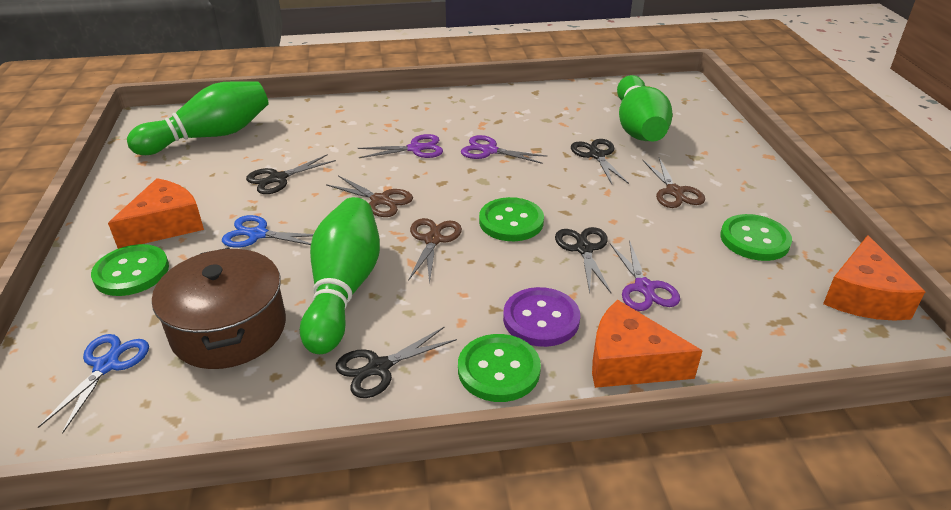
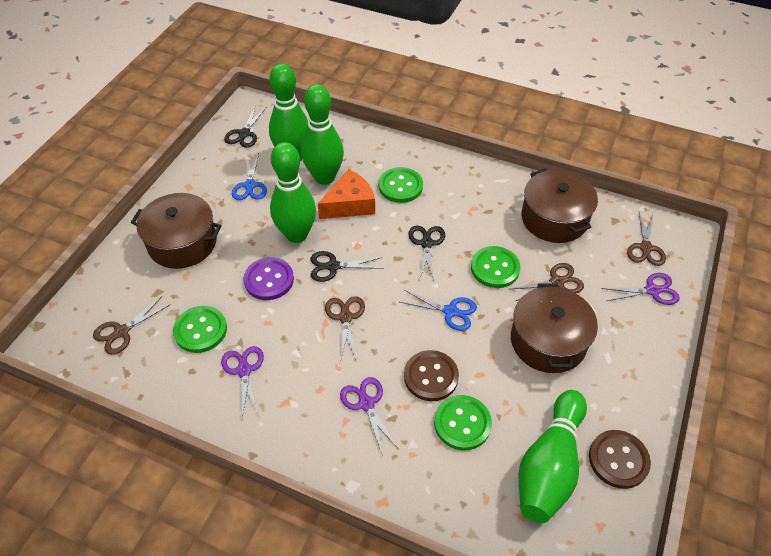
black scissors: [246,154,336,194] [336,326,457,398] [555,227,611,293] [571,139,629,184] = 4 -> [224,107,267,148] [311,251,383,282] [408,226,445,281] = 3
brown button: none = 0 -> [404,350,459,401] [589,430,651,489] = 2
brown pot: [152,248,286,369] = 1 -> [131,193,222,269] [511,283,598,373] [521,168,598,243] = 3
brown scissors: [326,175,413,217] [408,218,462,284] [642,158,705,208] = 3 -> [93,296,171,355] [325,296,365,362] [511,263,584,301] [627,212,666,266] = 4
green bowling pin: [127,81,269,155] [300,197,380,354] [617,75,673,141] = 3 -> [269,64,308,161] [270,142,316,243] [301,84,344,185] [519,390,587,523] = 4
orange cheese: [108,178,204,249] [592,300,703,388] [823,235,925,321] = 3 -> [318,169,375,219] = 1

